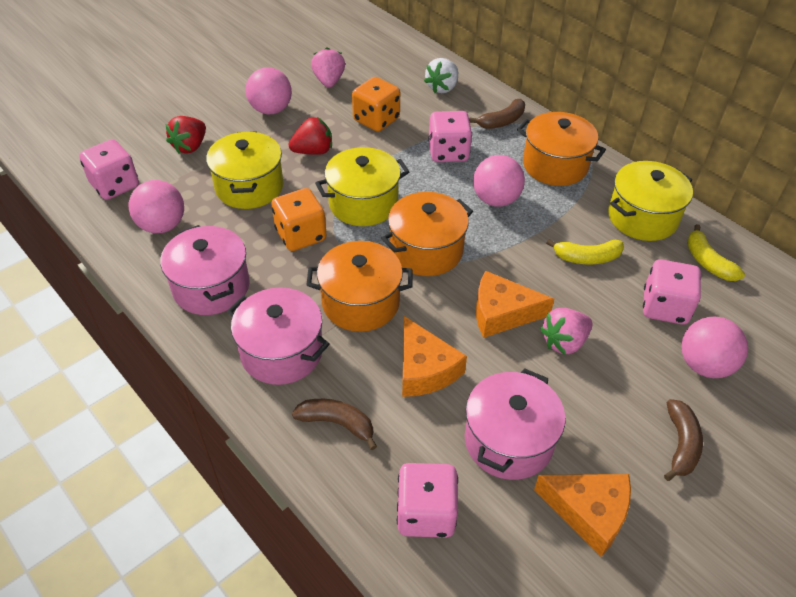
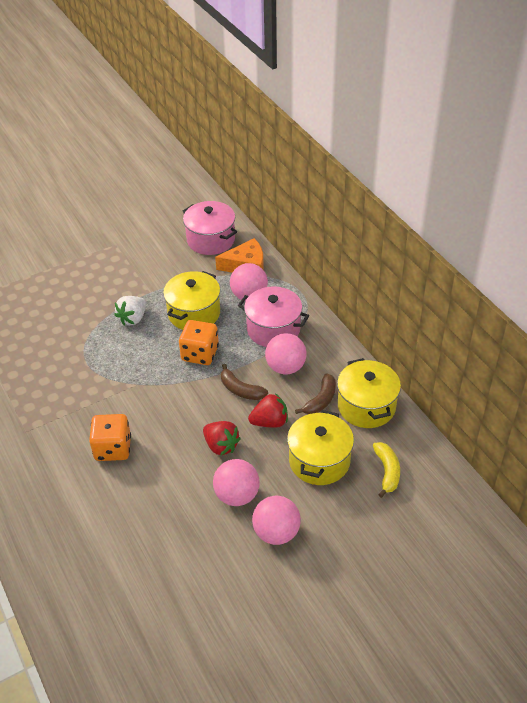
brown banana: [292,399,377,450] [469,99,525,129] [664,399,703,481] = 3 -> [221,364,268,400] [295,373,336,414] = 2
orange cheese: [402,316,467,397] [476,271,554,338] [534,474,631,557] = 3 -> [215,238,264,273] = 1
orange pot: [306,241,413,332] [381,192,473,276] [517,112,606,186] = 3 -> none = 0
pink dice: [79,139,139,200] [397,463,458,538] [428,111,472,162] [643,259,701,325] = 4 -> none = 0
pink pot: [160,225,250,315] [227,287,330,385] [465,368,565,480] = 3 -> [183,201,237,255] [238,286,309,347] = 2
pink strawberry: [311,47,345,88] [540,308,592,355] = 2 -> none = 0
yellow banana: [546,239,624,264] [687,224,745,281] = 2 -> [373,442,400,498] = 1

